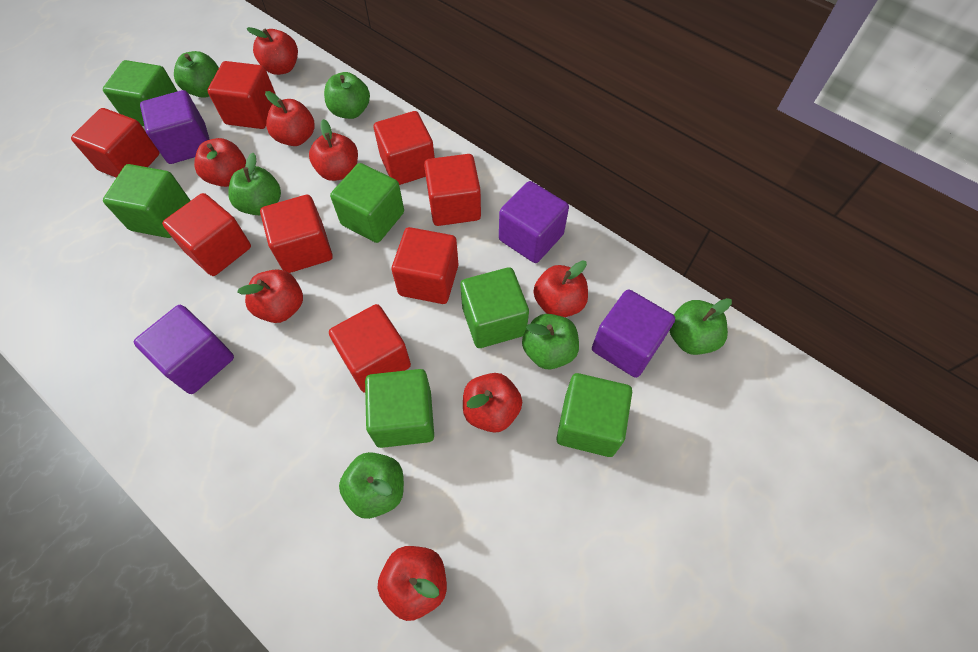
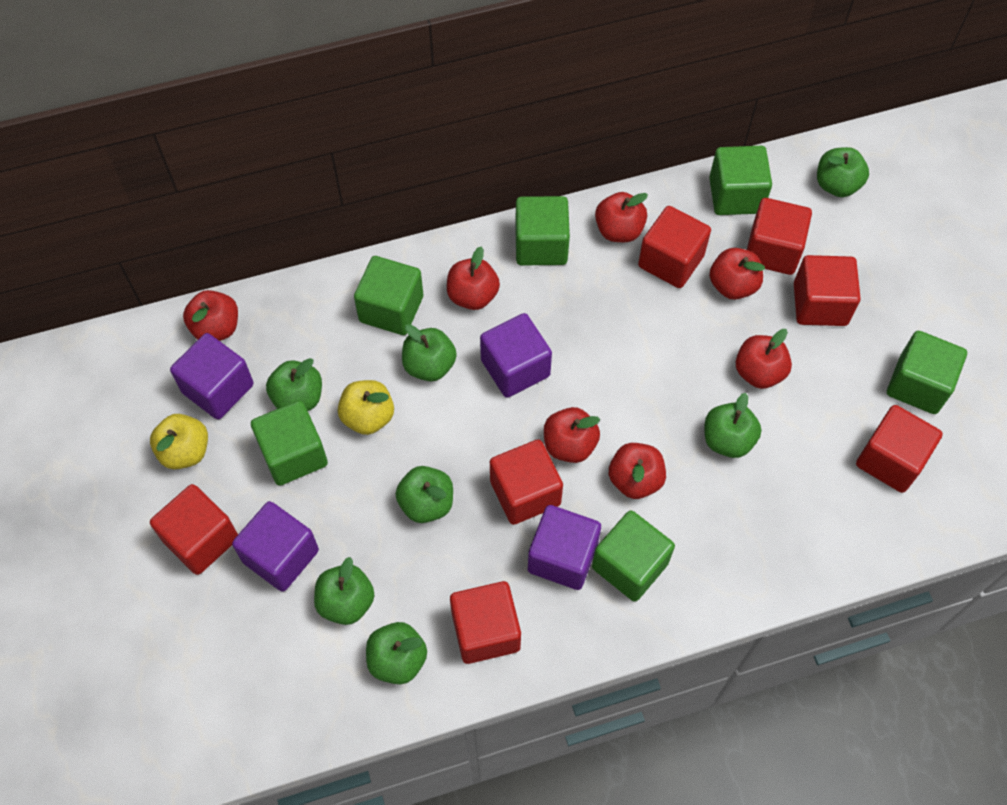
green apple: [174,51,219,98] [228,153,281,215] [324,72,370,119] [339,452,404,519] [522,314,579,369] [669,298,732,355] = 6 -> [266,358,322,411] [314,557,375,625] [366,622,427,684] [396,466,453,523] [402,324,457,381] [705,393,761,458] [817,147,869,197] = 7
red apple: [194,138,246,187] [237,269,303,323] [247,27,298,75] [265,91,315,146] [309,119,358,181] [378,546,447,621] [463,373,522,433] [533,260,588,317] = 8 -> [183,290,238,341] [447,247,500,310] [544,407,600,463] [595,192,648,242] [609,443,666,499] [710,248,765,300] [736,329,792,389] = 7
red cube: [71,108,160,178] [162,193,251,276] [207,61,276,129] [260,195,333,273] [329,304,411,393] [374,111,435,185] [392,227,458,304] [424,154,481,226] = 8 -> [150,484,238,575] [450,581,521,664] [490,439,563,525] [638,206,711,288] [747,198,812,275] [794,255,861,326] [856,405,943,493] = 7
yellow apple: none = 0 -> [150,414,208,469] [338,380,394,435] = 2

